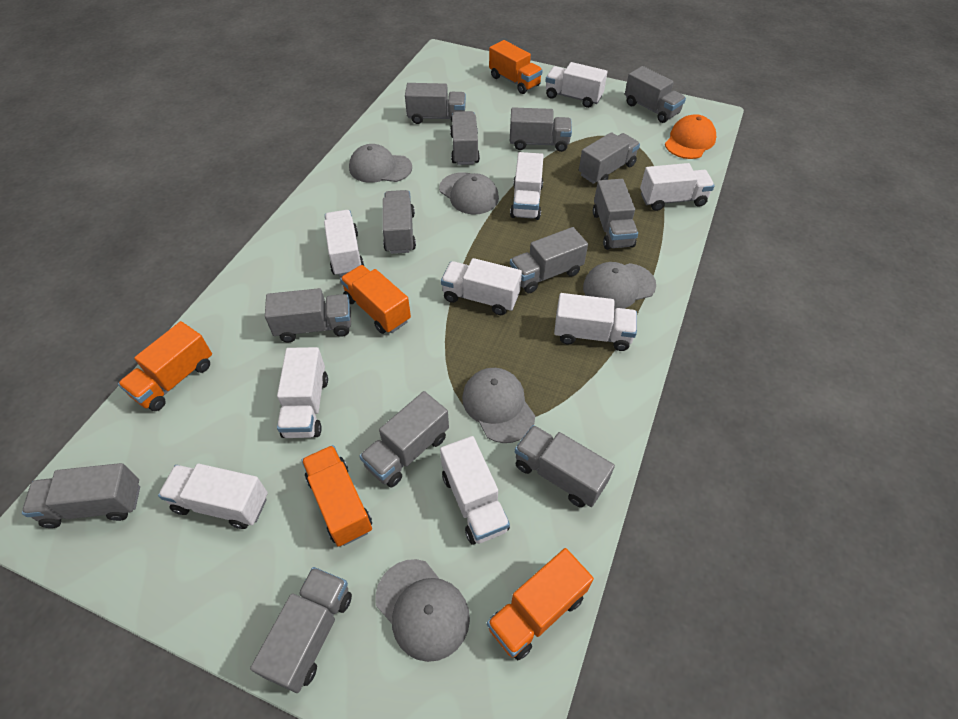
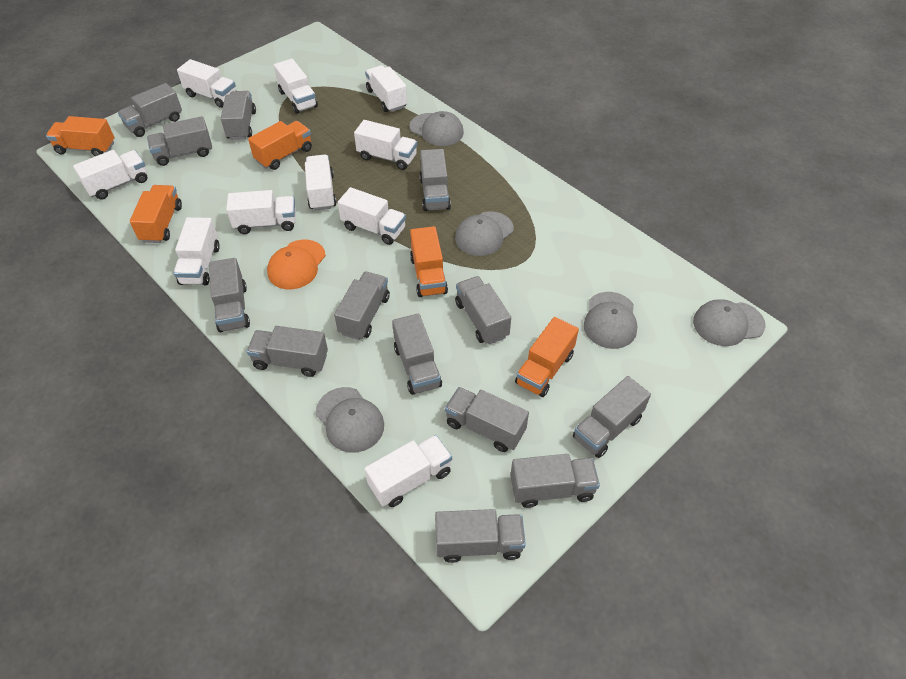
white truck: [158,464,268,529] [277,347,328,438] [324,210,364,277] [440,436,510,545] [441,258,522,315] [510,152,544,220] [546,62,608,108] [554,293,637,351] [640,163,715,211] = 9 -> [73,150,148,199] [174,217,220,285] [177,59,236,108] [226,190,296,234] [274,59,318,114] [305,155,337,210] [338,187,406,245] [354,120,417,170] [365,65,407,112] [365,435,452,507] = 10

